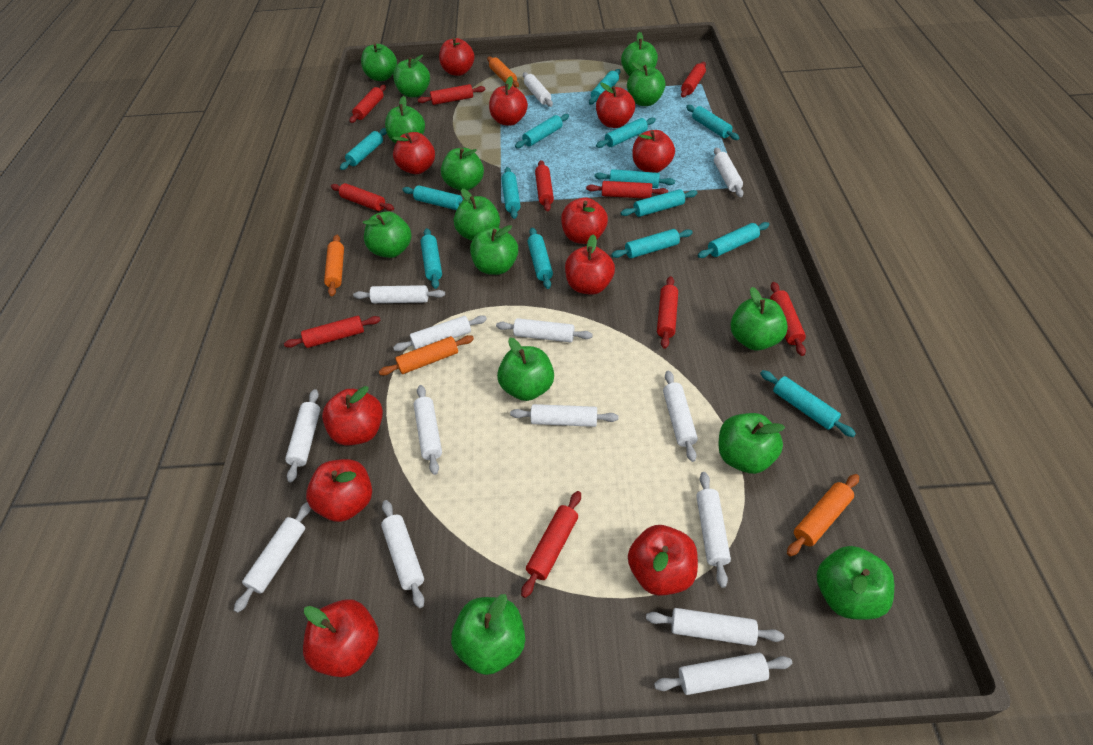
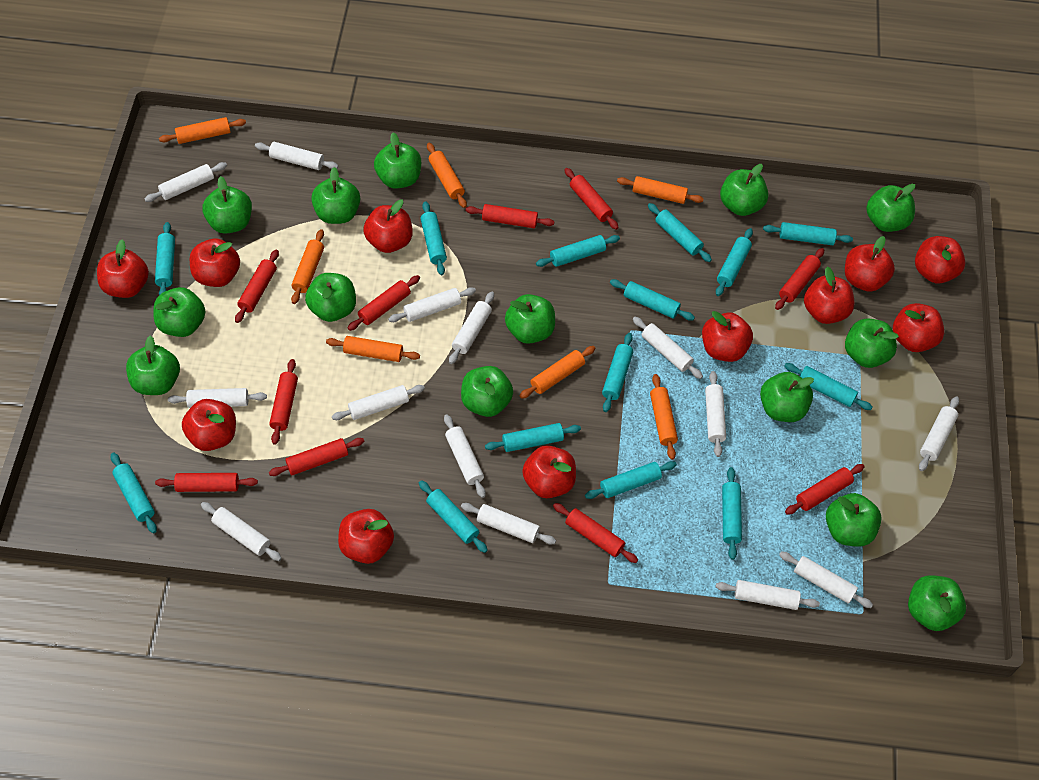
orange rolling pin: [324,235,344,297] [379,335,474,376] [487,57,519,87] [787,474,859,556] = 4 -> [159,117,246,144] [291,229,324,304] [326,336,420,362] [427,143,467,208] [520,346,596,399] [617,176,704,204] [650,374,678,460] = 7

